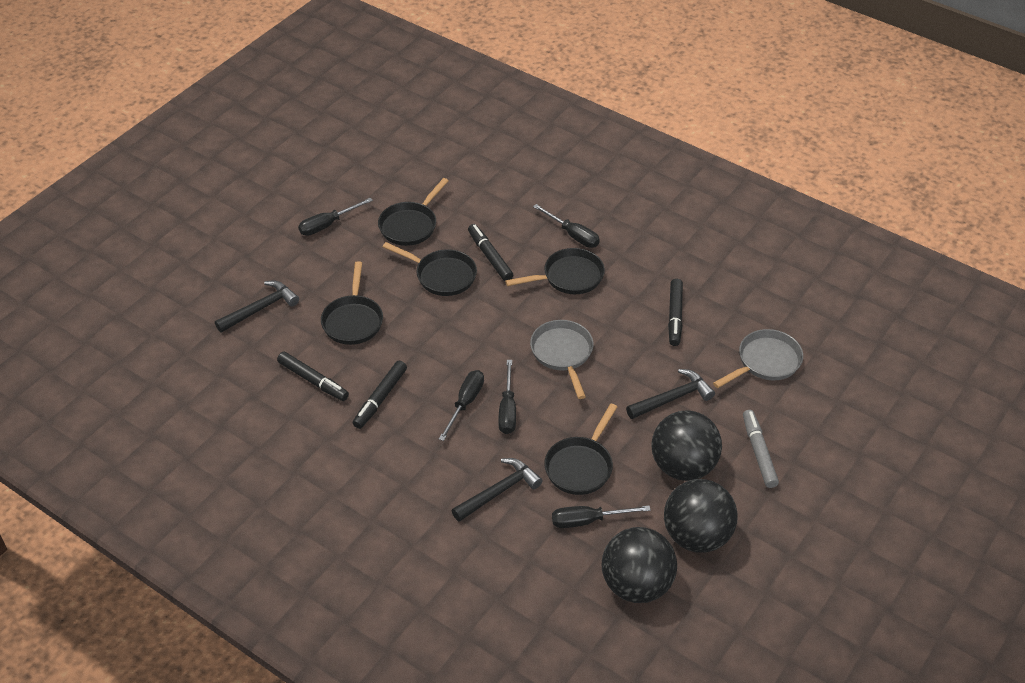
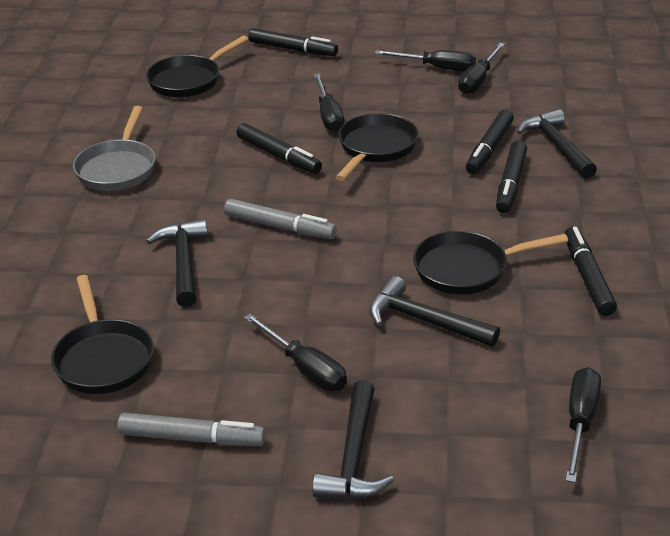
black ball: [602,527,677,603] [651,410,722,481] [664,479,738,553] = 3 -> none = 0
black hammer: [215,280,299,333] [452,458,543,522] [626,369,715,419] = 3 -> [146,219,208,307] [312,380,394,499] [369,276,500,347] [517,109,597,179] = 4
black marker: [277,352,349,401] [353,361,407,429] [468,224,513,281] [668,279,683,346] = 4 -> [236,123,322,174] [248,28,338,56] [466,110,514,174] [496,141,527,213] [564,227,617,316] = 5
black pan: [321,261,383,345] [378,178,449,246] [383,242,477,296] [505,248,605,294] [544,404,617,495] = 5 -> [51,275,154,394] [146,35,249,97] [335,113,419,181] [413,231,568,294] = 4
grey marker: [743,410,779,488] = 1 -> [117,413,266,446] [224,199,337,239] = 2
grey pan: [530,320,594,399] [713,329,803,388] = 2 -> [73,106,155,191] = 1

